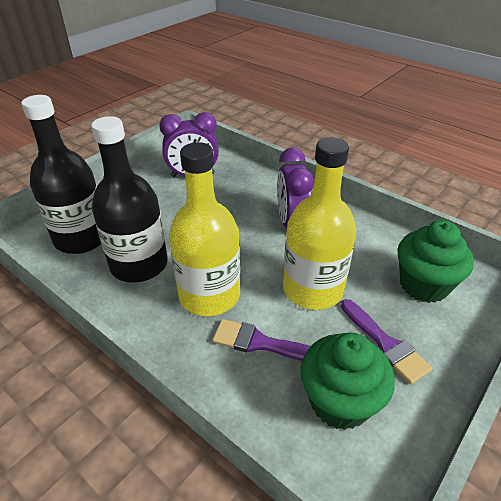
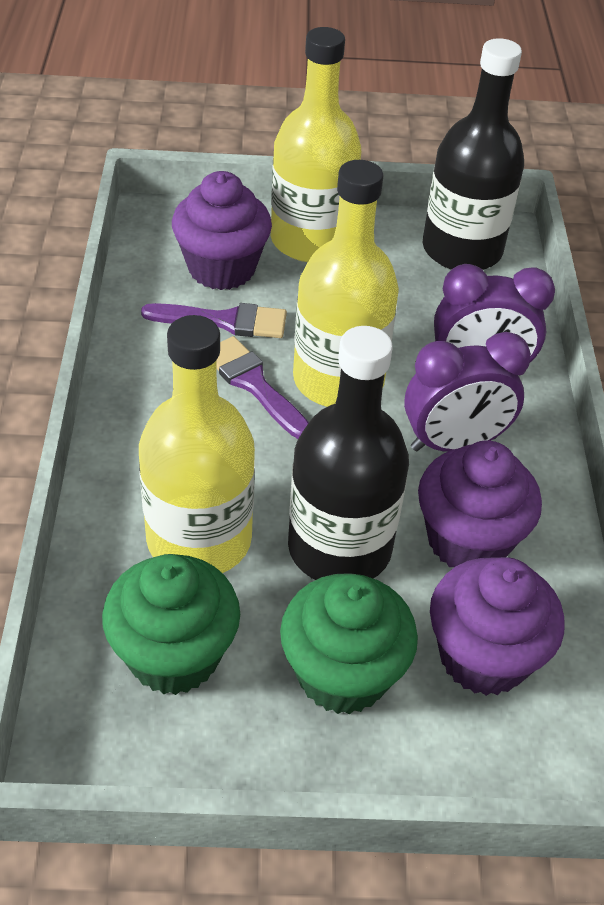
purple cupcake: none = 0 -> [172,171,272,290] [418,440,542,567] [430,557,564,696] = 3
yellow bottle: [169,142,240,316] [283,137,356,310] = 2 -> [139,315,255,573] [271,27,361,262] [293,160,399,407] = 3

